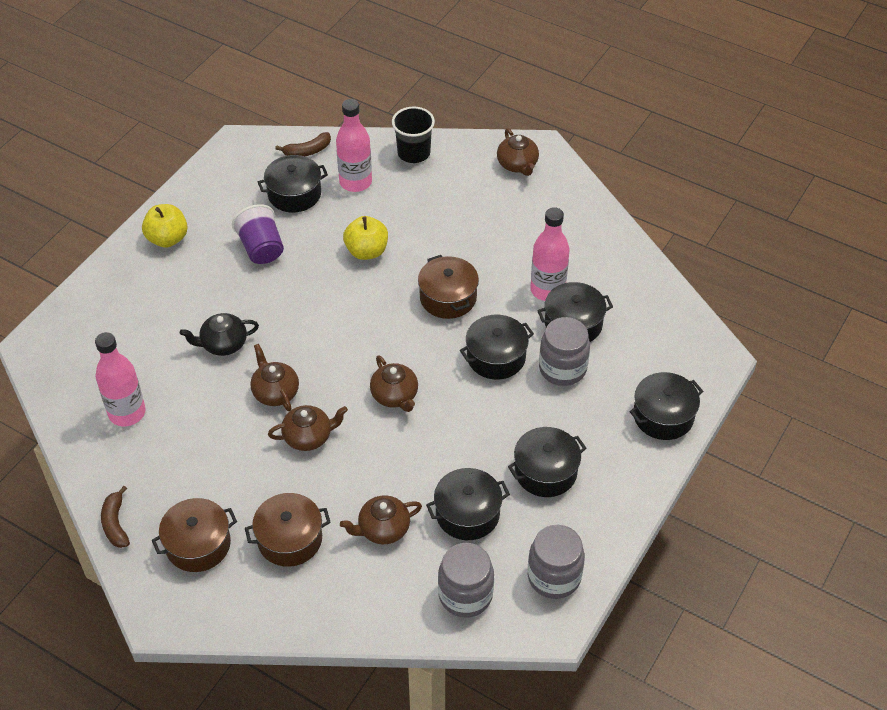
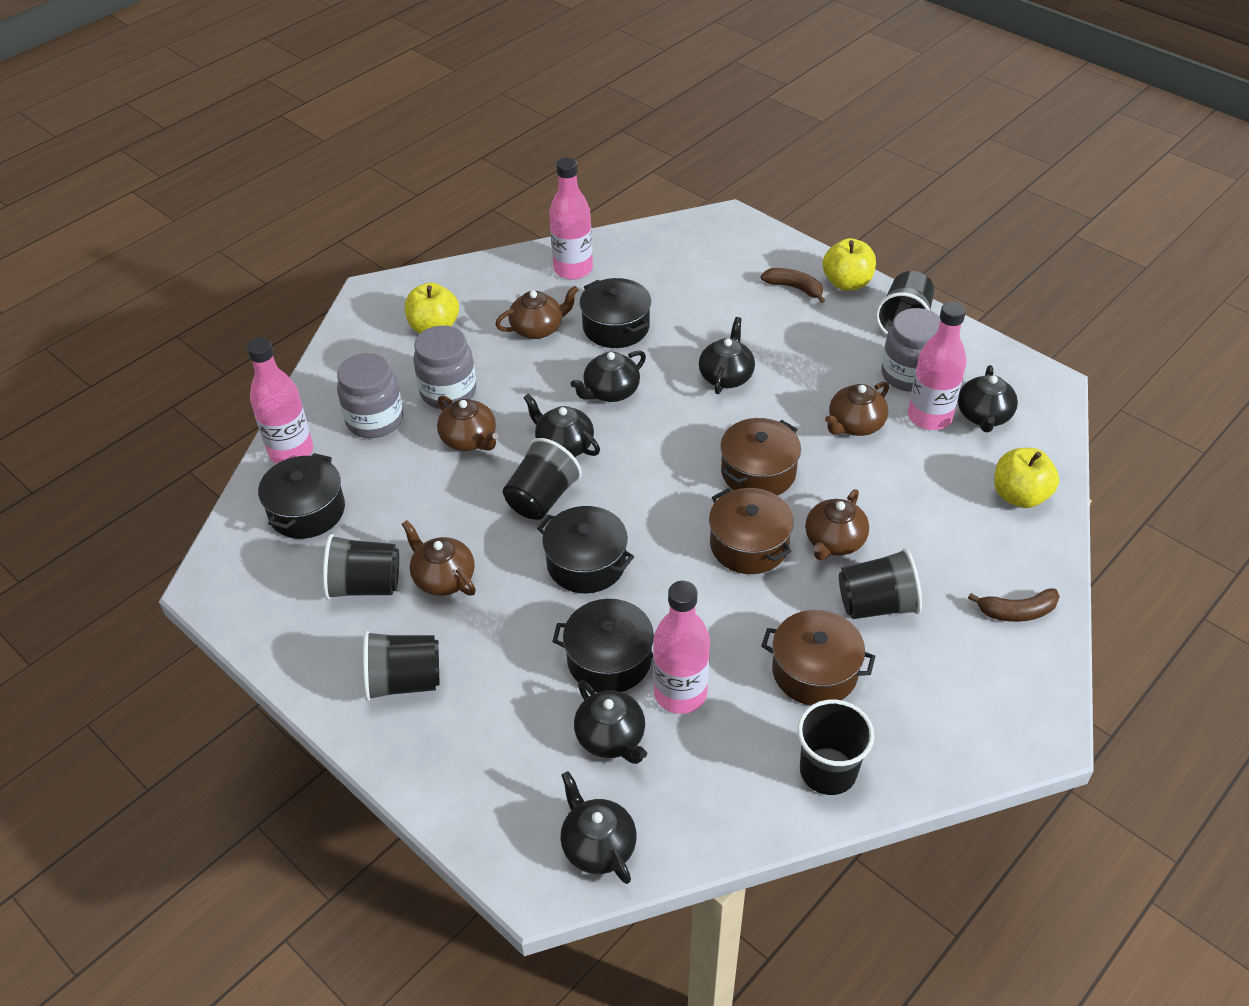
black cup: [392,106,435,163] = 1 -> [323,534,399,600] [363,631,440,701] [503,438,582,520] [797,700,874,795] [839,548,922,619] [876,271,934,335] = 6
black pot: [258,155,328,213] [426,468,510,540] [460,315,534,380] [508,427,586,497] [537,282,613,342] [629,372,703,440] = 6 -> [258,453,345,539] [537,506,634,594] [552,599,654,692] [580,278,651,348] = 4
black teapot: [180,313,259,356] = 1 -> [523,394,600,457] [560,771,637,884] [571,351,646,402] [574,680,647,764] [699,317,755,394] [958,365,1018,433] = 6
pink bottle: [95,332,146,426] [336,99,372,192] [530,207,570,301] = 3 -> [247,338,313,464] [549,158,593,280] [653,581,710,714] [908,302,966,430] = 4
purple cup: [232,204,284,264] = 1 -> none = 0
yellow apple: [142,204,188,248] [343,216,388,260] = 2 -> [405,283,459,333] [823,238,876,291] [994,448,1059,508] = 3

